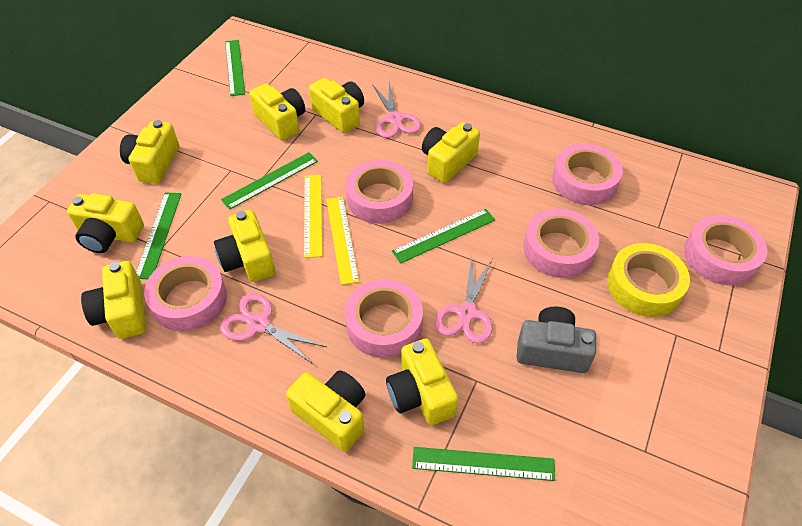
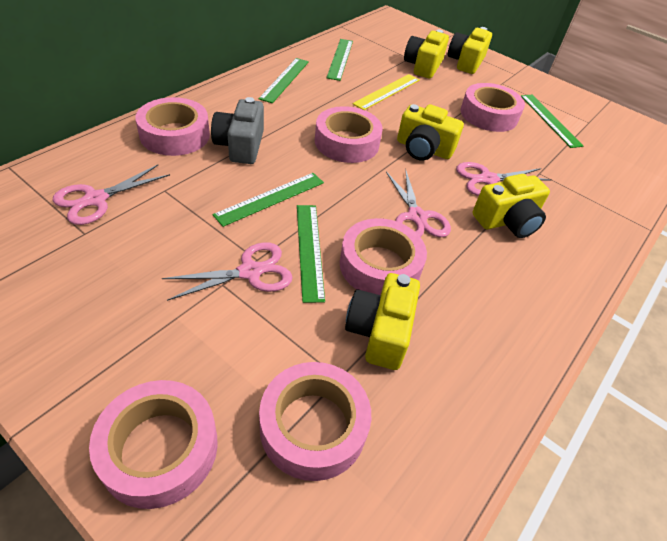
pink scissors: [220,293,327,365] [373,82,421,138] [435,256,492,344] = 3 -> [53,165,170,225] [162,242,292,301] [386,169,451,237] [456,162,552,196] = 4
yellow camera: [67,193,144,253] [81,261,146,339] [120,120,179,184] [214,210,275,282] [249,83,305,141] [286,370,366,452] [309,78,364,133] [386,339,458,425] [422,122,480,183] = 9 -> [345,273,420,370] [397,104,464,160] [404,30,449,78] [448,27,492,74] [473,174,550,238] = 5
yellow ruler: [304,175,322,258] [326,197,359,285] = 2 -> [352,74,420,110] = 1
yellow tape: [607,243,690,317] = 1 -> none = 0

